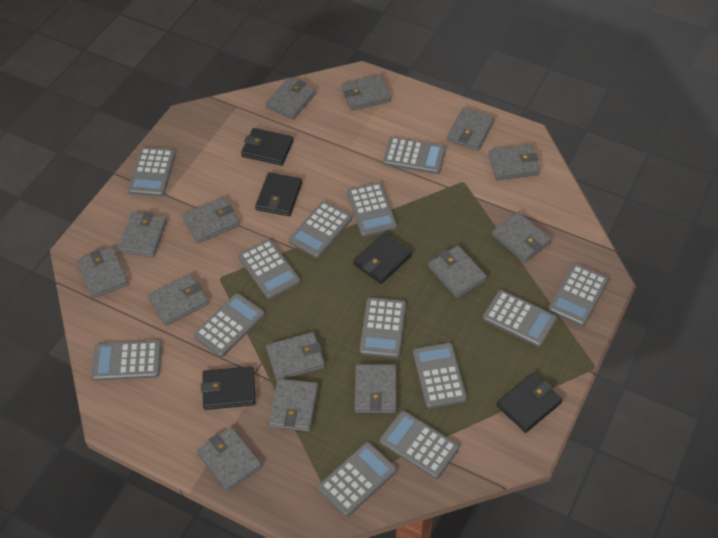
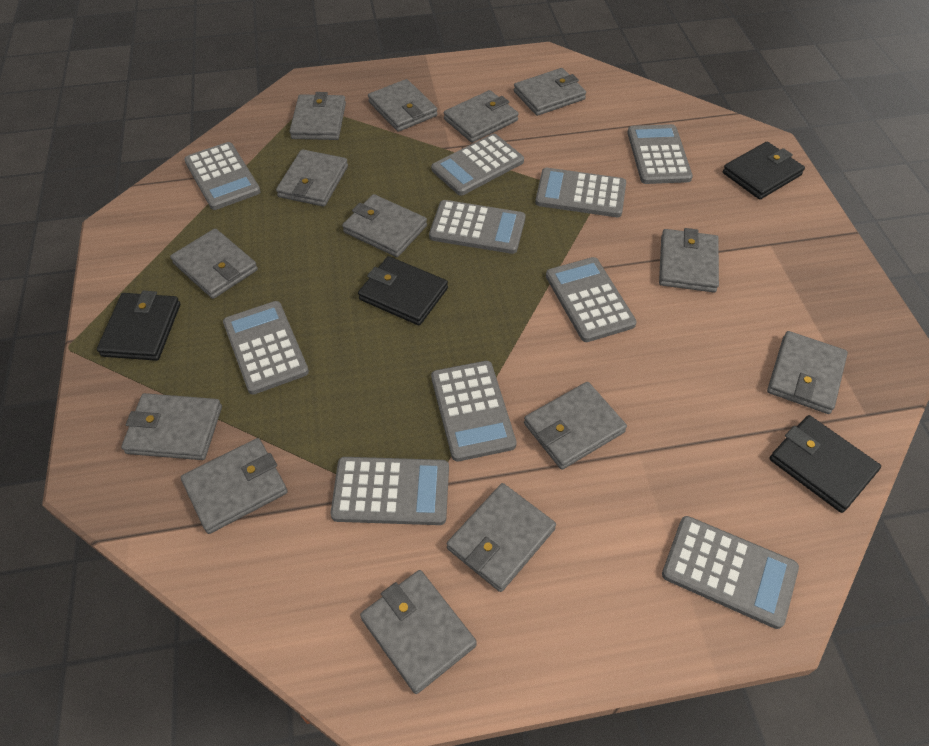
black wallet: [201,366,256,410] [241,128,294,166] [255,172,302,216] [353,232,412,284] [497,373,562,433] = 5 -> [97,291,180,361] [358,256,448,325] [723,142,805,200] [770,415,881,513] = 4
grey calculator: [91,340,162,381] [128,147,176,196] [194,293,265,357] [238,239,300,299] [289,201,352,258] [318,442,397,517] [347,182,397,237] [360,297,406,358] [380,411,459,479] [383,137,446,174] [413,343,467,408] [483,290,557,347] [549,264,609,326] = 13 -> [184,142,261,210] [223,301,309,394] [331,457,449,525] [429,200,526,254] [431,134,524,196] [431,361,517,461] [535,168,626,217] [546,257,637,342] [627,124,693,184] [662,516,799,629] = 10

